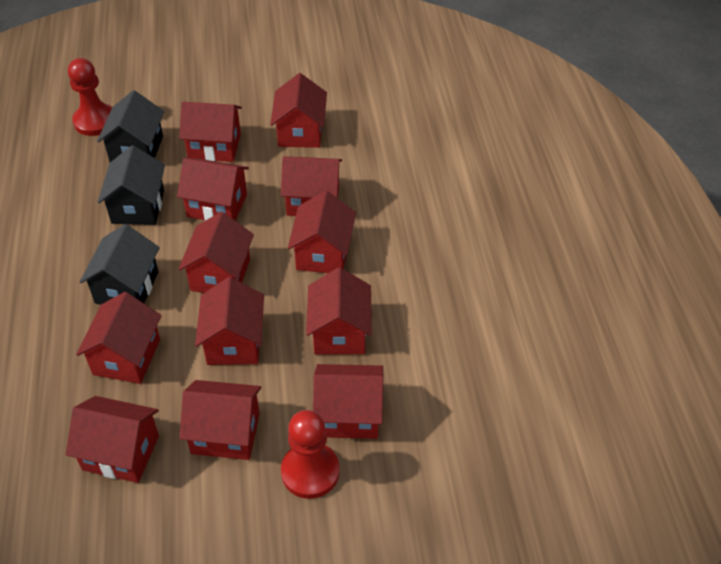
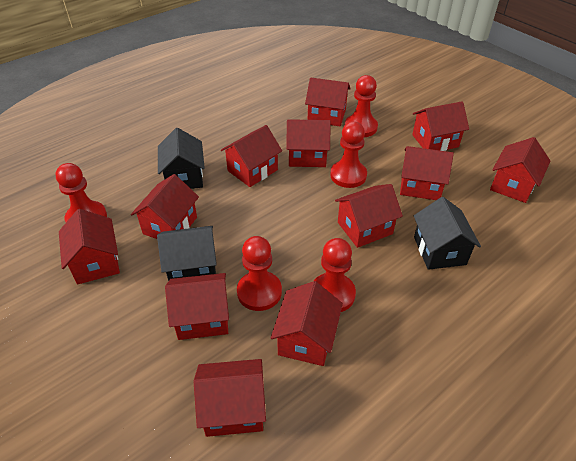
red pawn: [68,58,112,136] [281,410,340,499] = 2 -> [56,163,107,222] [237,236,282,311] [314,238,356,312] [330,121,367,188] [345,75,378,137] = 5

